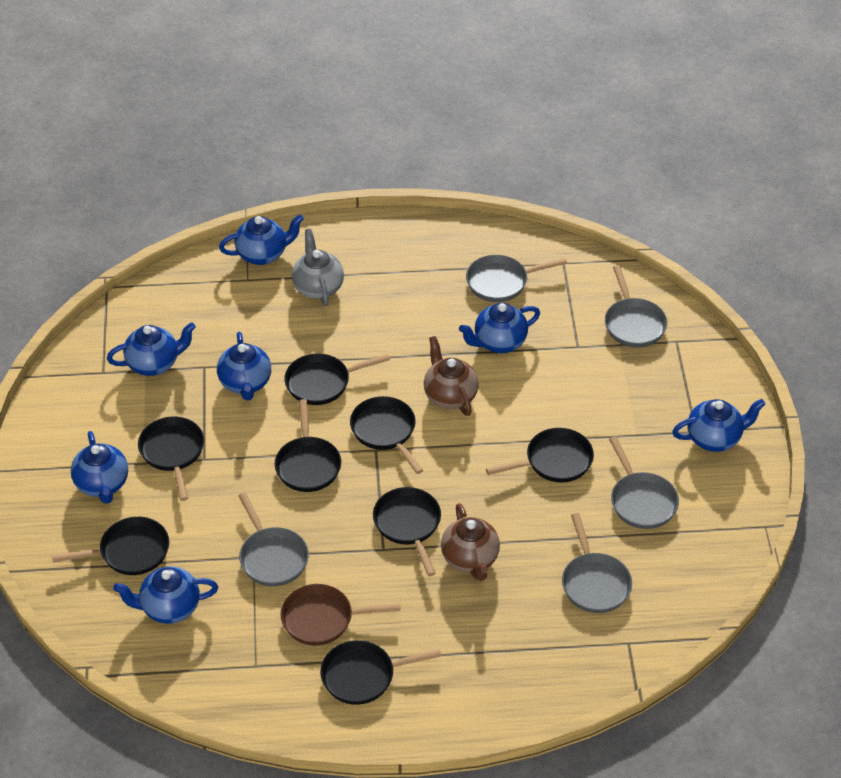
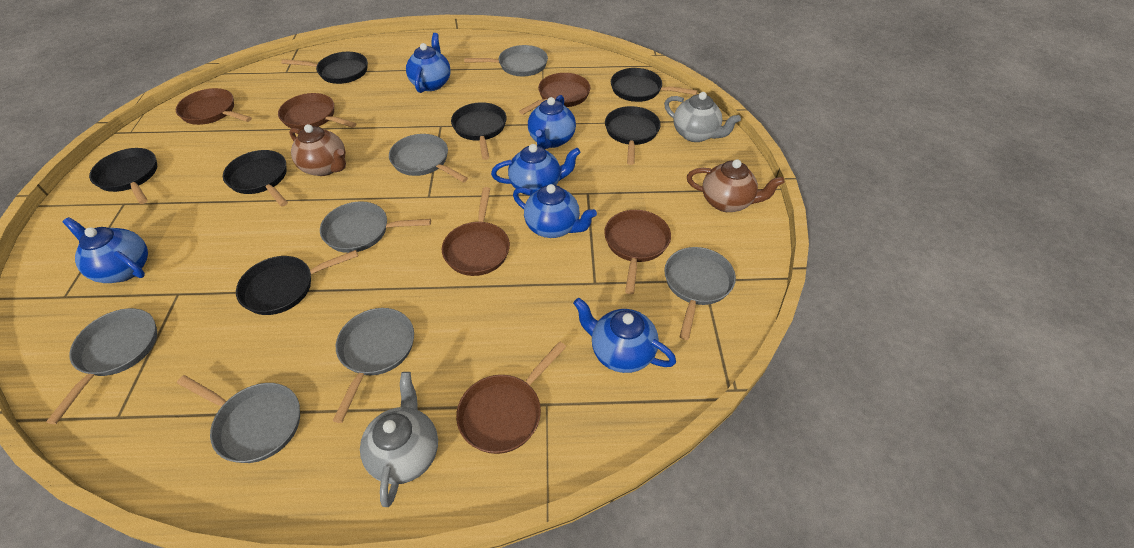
black pan: [52,517,169,575] [138,417,204,501] [275,399,341,492] [285,353,390,405] [320,640,442,705] [350,396,423,474] [373,487,441,576] [486,428,594,482] = 8 -> [89,148,157,204] [223,150,288,207] [236,250,358,315] [281,52,368,84] [451,102,507,160] [605,106,661,165] [611,68,698,102] = 7
blue teapot: [71,431,128,504] [107,322,196,376] [113,566,218,624] [217,332,271,401] [219,215,304,265] [459,303,540,353] [672,399,765,452] = 7 -> [63,217,148,283] [406,33,451,93] [491,144,581,196] [513,184,597,238] [528,95,576,149] [573,298,676,373] = 6
brown pan: [280,584,400,645] = 1 -> [176,88,252,125] [278,93,357,130] [442,187,510,276] [456,341,566,454] [519,73,590,115] [604,210,671,294] = 6
grey pan: [239,493,309,586] [466,255,567,302] [562,513,632,613] [605,265,668,347] [609,437,679,529] = 5 -> [46,308,157,424] [177,375,300,463] [320,201,431,253] [332,308,414,423] [389,134,468,183] [464,45,548,76] [664,247,736,340] = 7
grey teapot: [292,229,344,306] = 1 -> [360,372,438,507] [664,92,741,142] = 2

